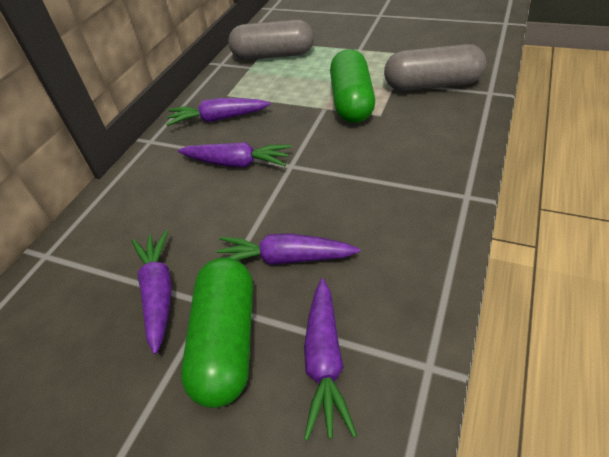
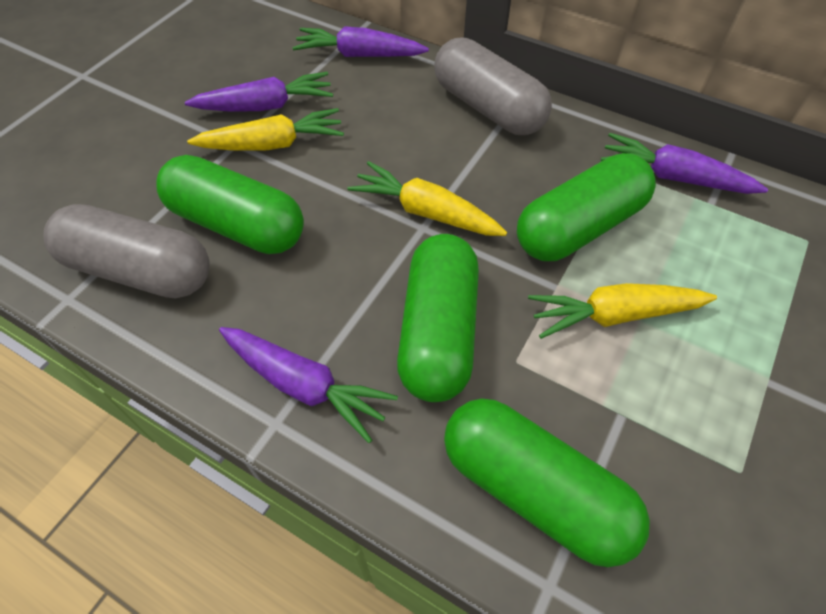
green capsule: [181,257,253,408] [330,49,375,123] = 2 -> [156,155,304,254] [397,234,479,402] [444,398,650,567] [517,153,656,261] = 4
purple carrot: [132,230,171,354] [166,98,271,126] [178,142,291,167] [217,233,360,265] [304,278,357,441] = 5 -> [185,72,333,111] [219,327,398,443] [292,26,429,57] [601,133,768,194] = 4
yellow carrot: none = 0 -> [187,108,344,151] [347,161,507,236] [528,283,717,339] = 3

